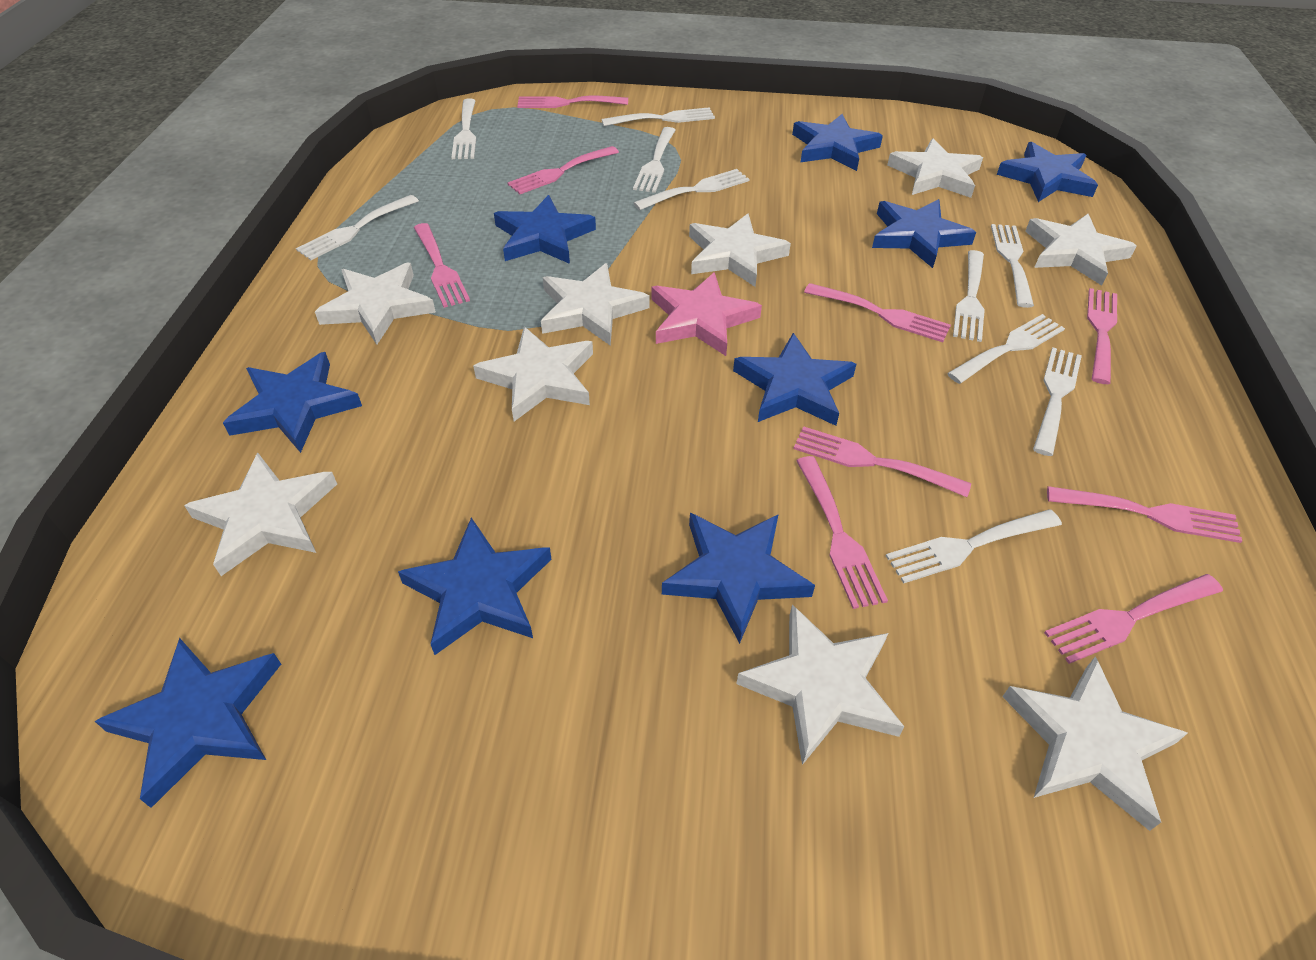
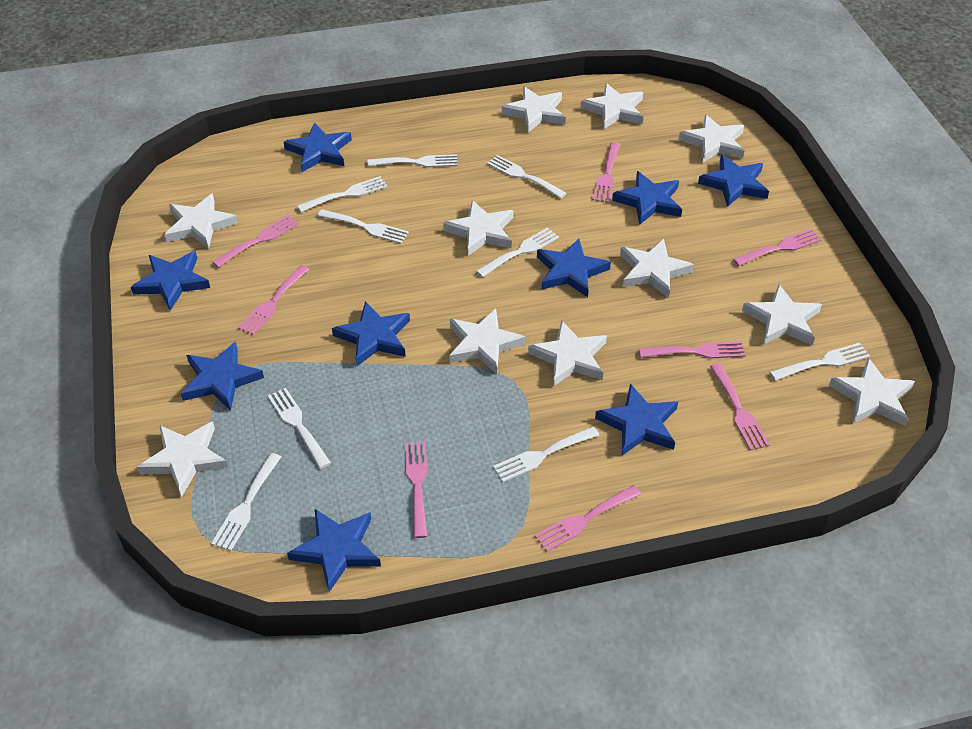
pink fork: [414,223,470,308] [507,146,619,194] [517,96,628,108] [793,426,971,497] [796,456,888,609] [804,283,951,342] [1044,574,1223,664] [1047,486,1242,543] [1087,288,1117,384] = 9 -> [213,215,299,268] [238,265,309,335] [405,441,428,538] [535,485,641,552] [592,142,621,203] [639,341,746,359] [710,363,769,451] [733,229,822,266] = 8
pink star: [651,272,762,356] = 1 -> none = 0
white fork: [296,195,419,260] [451,98,476,159] [602,107,715,126] [633,127,675,193] [634,169,750,210] [886,509,1062,584] [947,314,1065,384] [953,250,985,342] [991,224,1034,308] [1033,347,1082,456] = 10 -> [211,453,281,551] [268,388,331,469] [297,176,388,212] [317,209,409,244] [367,154,458,167] [476,227,559,277] [487,155,566,198] [493,426,599,482] [770,343,870,381] = 9
white star: [184,453,337,576] [315,263,436,344] [473,327,593,421] [541,263,650,346] [689,214,791,287] [736,604,905,765] [887,138,983,198] [1002,657,1188,831] [1025,214,1136,286] = 9 -> [137,421,228,497] [164,193,238,249] [443,200,513,256] [449,308,526,374] [502,86,566,133] [528,320,607,387] [581,83,643,130] [620,239,694,298] [679,114,744,163] [742,284,822,345] [829,358,915,426] = 11

